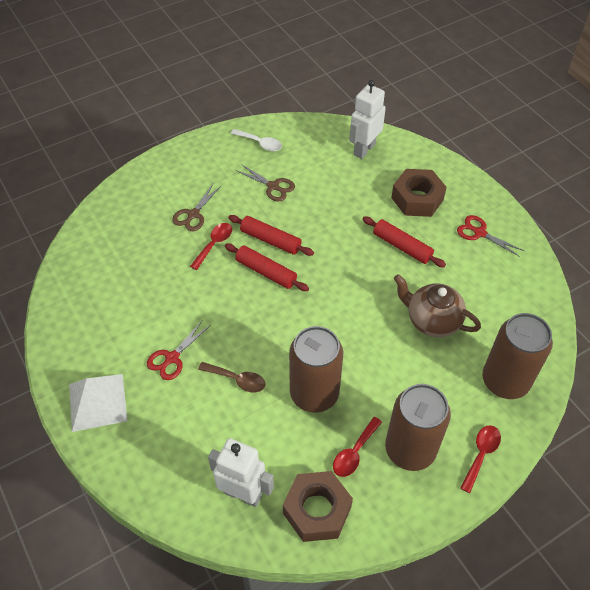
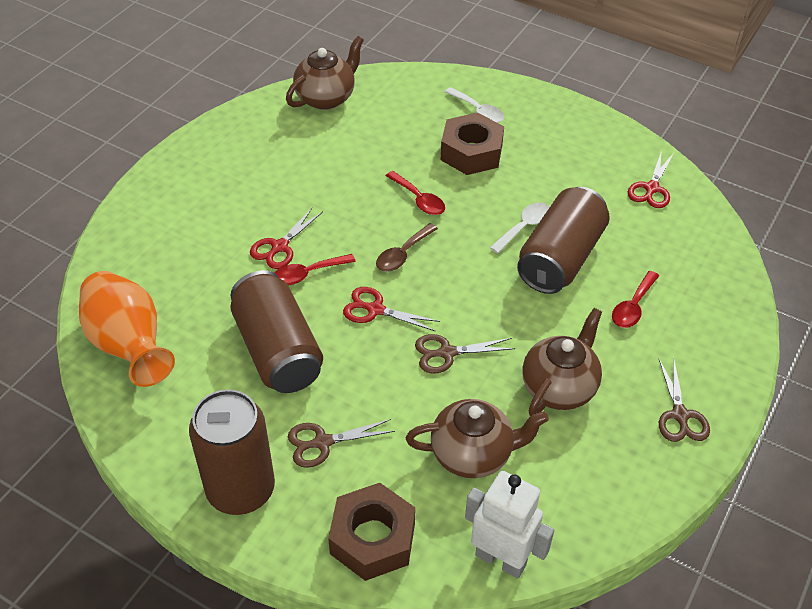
brown scissors: [172,184,221,231] [236,164,295,201] = 2 -> [288,419,395,468] [415,334,515,374] [659,357,710,442] = 3
brown teapot: [394,274,481,337] = 1 -> [286,36,364,110] [406,399,549,478] [522,308,602,416] = 3
orange vase: none = 0 -> [79,271,175,387] = 1
red rolling pin: [225,243,309,291] [228,215,314,256] [363,216,446,267] = 3 -> none = 0
red scissors: [147,321,211,380] [457,215,524,257] = 2 -> [250,207,323,269] [343,287,440,332] [628,150,674,208] = 3
white pyramid: [69,374,127,432] = 1 -> none = 0
white robot: [208,438,274,507] [349,80,386,159] = 2 -> [465,471,554,579] = 1
white spoon: [231,129,282,151] = 1 -> [445,87,504,123] [490,202,550,253] = 2

